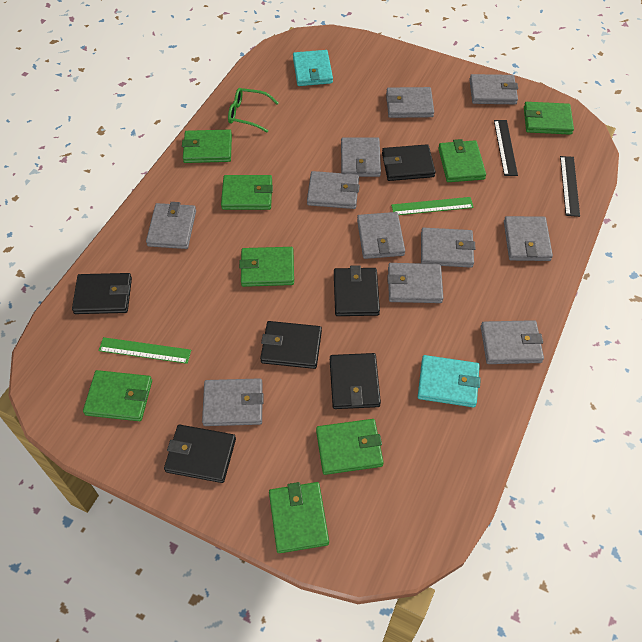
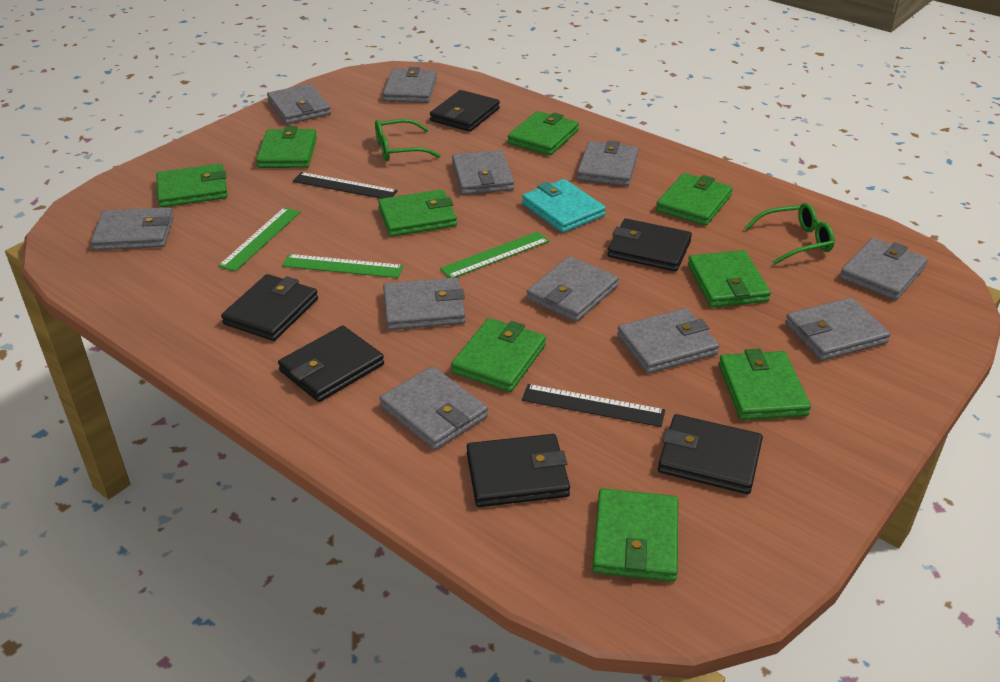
green glasses: [228,88,278,133] = 1 -> [375,119,441,161] [744,203,835,265] = 2
green ruler: [98,337,191,364] [391,197,474,215] = 2 -> [218,207,300,272] [282,254,403,278] [440,232,549,278] = 3
green wallet: [83,370,152,421] [182,129,232,163] [221,175,273,210] [239,247,294,287] [269,482,329,553] [316,419,384,475] [438,139,486,182] [524,102,574,135] = 8 -> [156,164,228,207] [256,126,317,168] [378,190,457,237] [451,318,546,392] [508,111,579,155] [592,488,678,582] [656,173,733,226] [688,250,771,308] [719,349,811,420] = 9
turquoise wallet: [293,50,333,86] [418,355,481,407] = 2 -> [522,179,606,233] = 1

